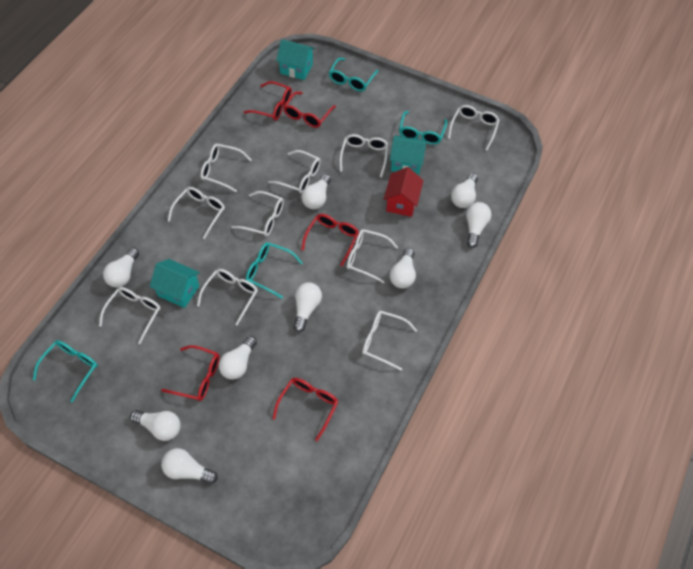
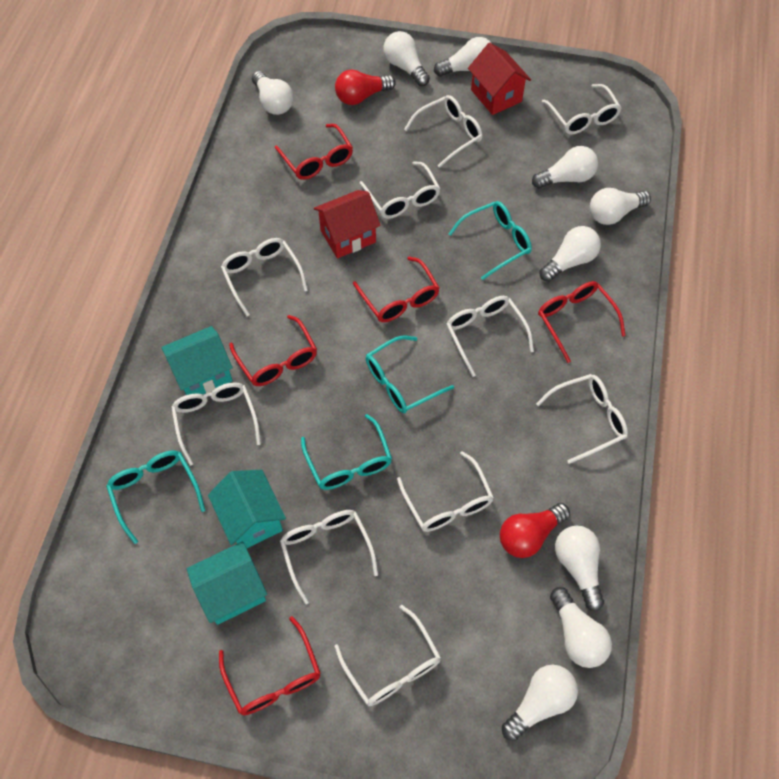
red house: [384,167,424,217] = 1 -> [314,190,381,258] [468,43,531,115] = 2
red light bulb: none = 0 -> [335,70,396,105] [500,503,570,558] = 2

